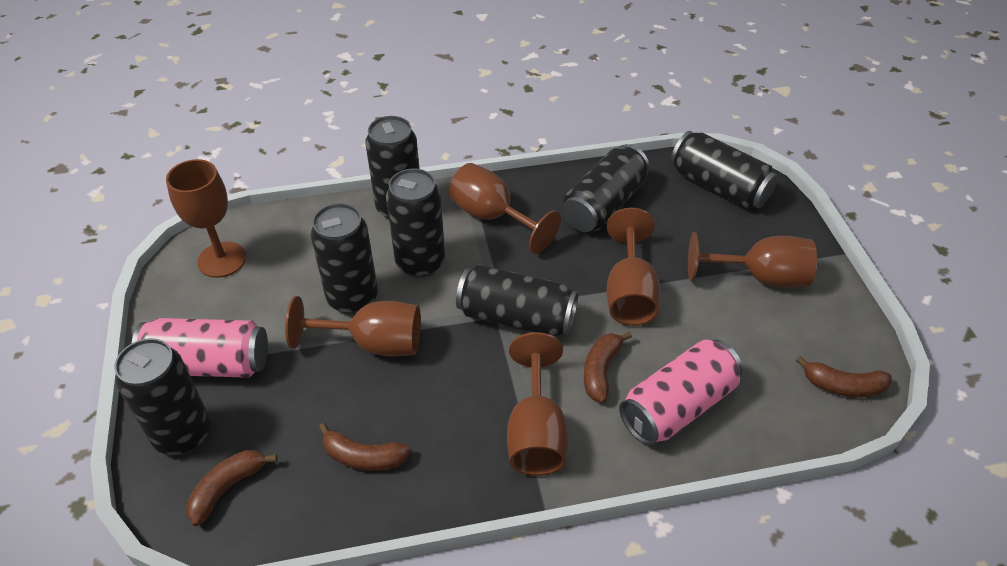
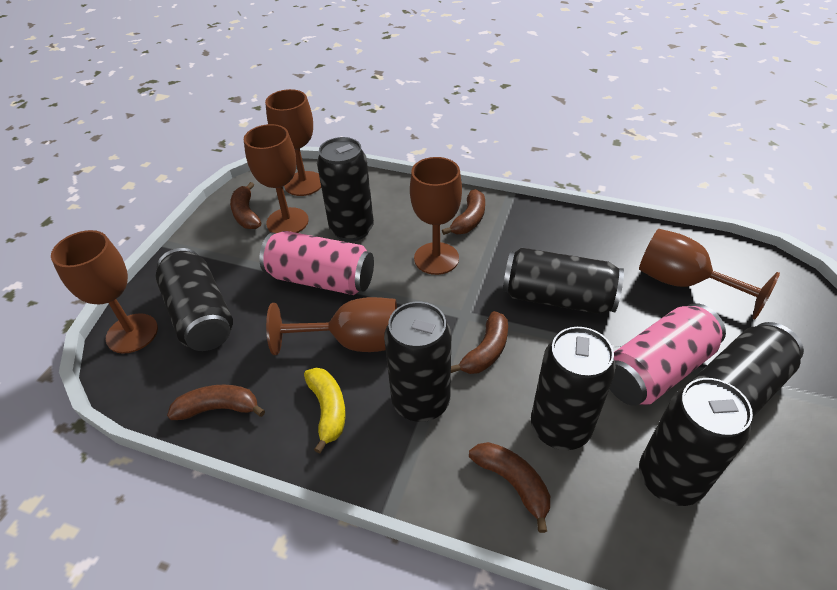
brown banana: [186,450,277,526] [319,423,411,471] [584,332,632,403] [796,356,892,397] = 4 -> [167,385,265,420] [230,182,261,229] [442,189,485,235] [451,311,508,374] [469,442,550,533] = 5
yellow banana: none = 0 -> [304,368,346,453] = 1

